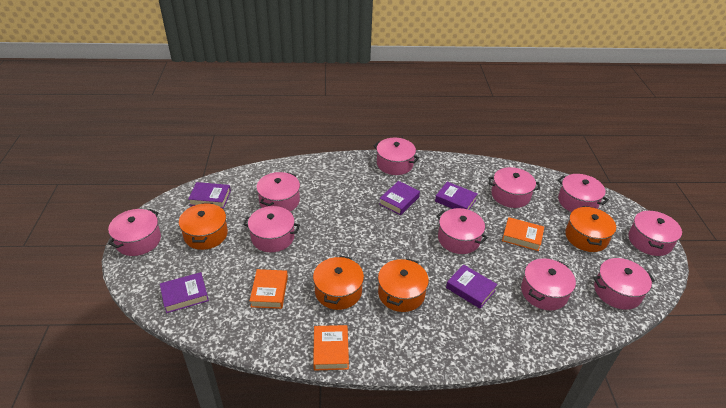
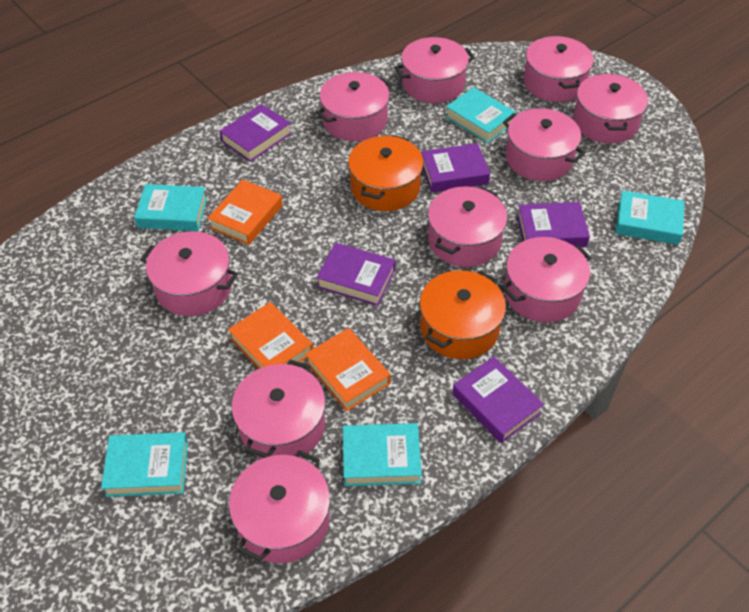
orange pot: [179,203,228,250] [313,256,364,310] [378,258,429,312] [565,206,616,252] = 4 -> [348,135,424,211] [419,270,506,359] = 2
turquoise book: none = 0 -> [101,432,188,497] [134,184,207,231] [343,423,422,486] [445,87,516,143] [615,190,684,245] = 5

